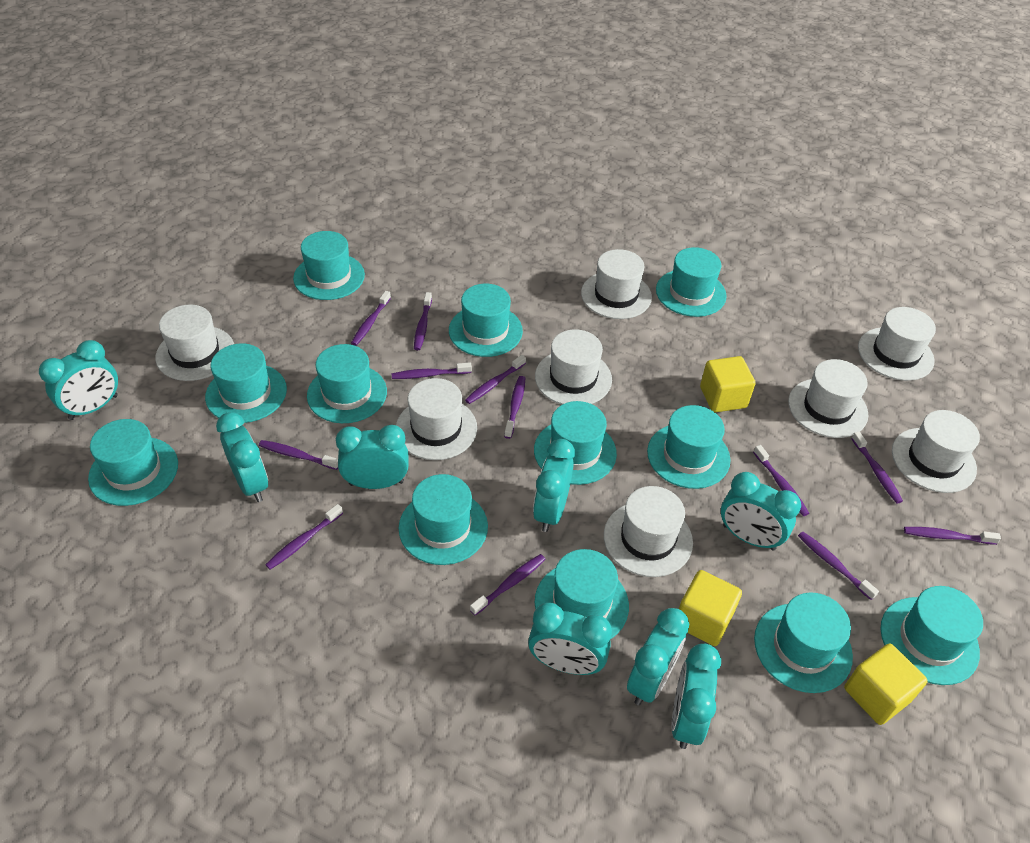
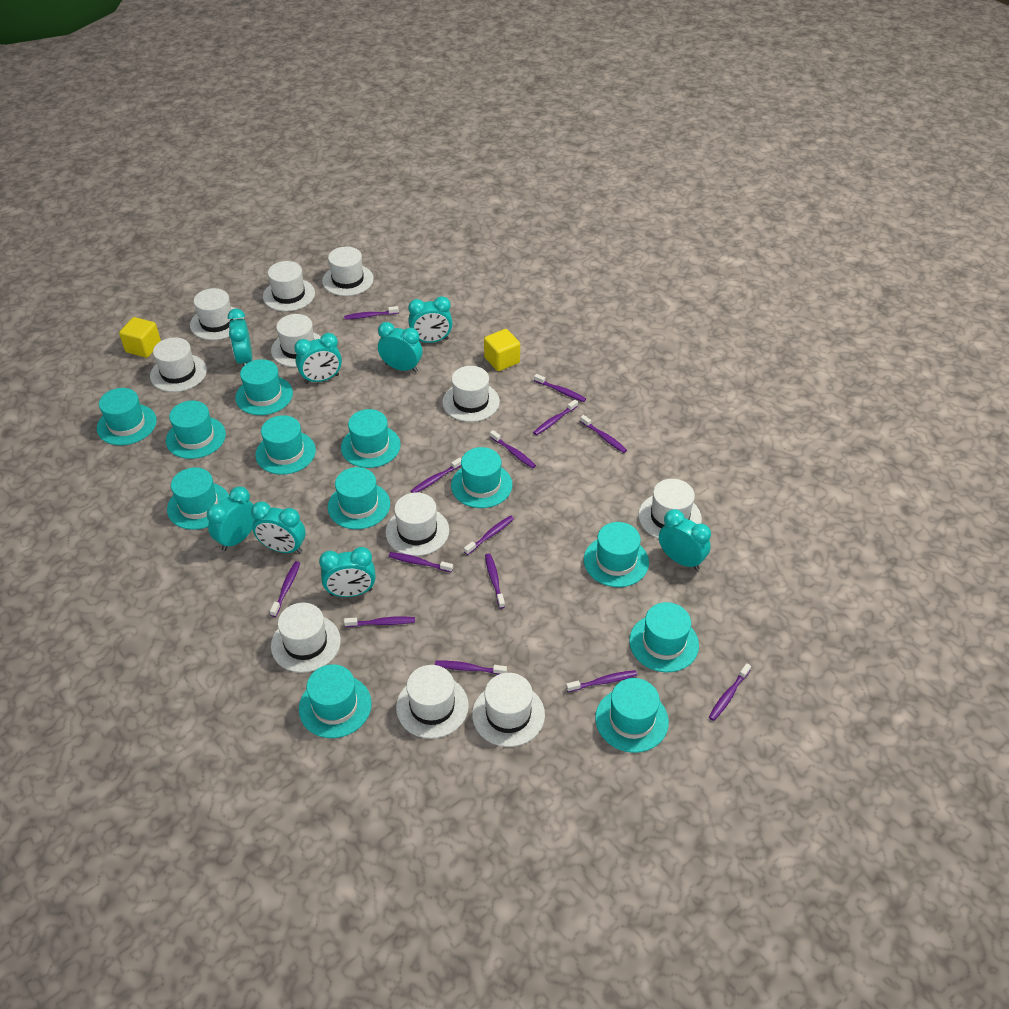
purple toothbrush: [259,440,338,470] [265,504,343,570] [351,291,391,346] [391,362,472,379] [414,292,432,350] [465,355,526,404] [470,554,546,615] [504,376,525,439] [753,445,809,516] [798,532,879,600] [851,432,903,504] [904,527,1001,545] = 12 -> [270,561,300,617] [344,306,399,320] [344,617,415,627] [388,552,453,573] [411,458,461,493] [435,661,507,675] [464,515,514,555] [485,553,505,609] [490,430,536,468] [533,400,578,435] [534,374,586,402] [566,670,637,692] [580,415,627,453] [709,663,751,721] = 14
white hat: [155,305,234,381] [396,378,477,460] [535,329,612,404] [581,249,652,319] [604,486,693,577] [788,359,868,438] [858,307,936,381] [892,410,980,493] = 8 -> [150,337,207,392] [190,288,244,340] [263,261,315,311] [271,314,321,367] [271,603,341,673] [322,247,374,296] [385,492,449,556] [396,665,469,739] [442,366,500,422] [472,673,545,747] [638,479,702,539] = 11
yellow cube: [679,570,742,646] [700,356,755,413] [844,643,928,725] = 3 -> [119,317,161,358] [484,329,520,371] = 2

